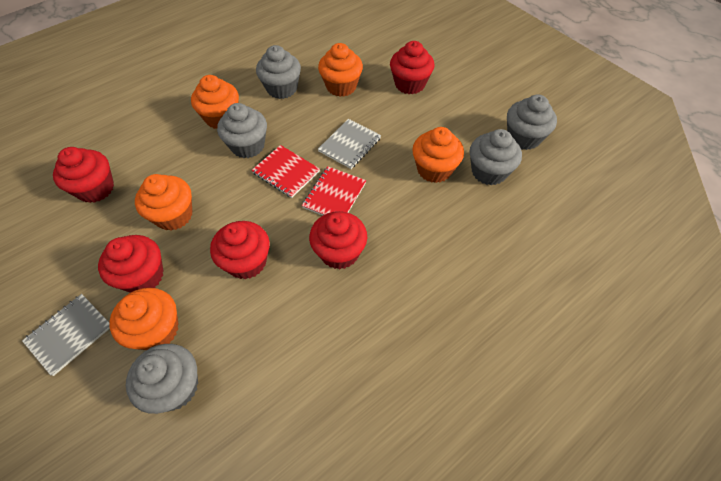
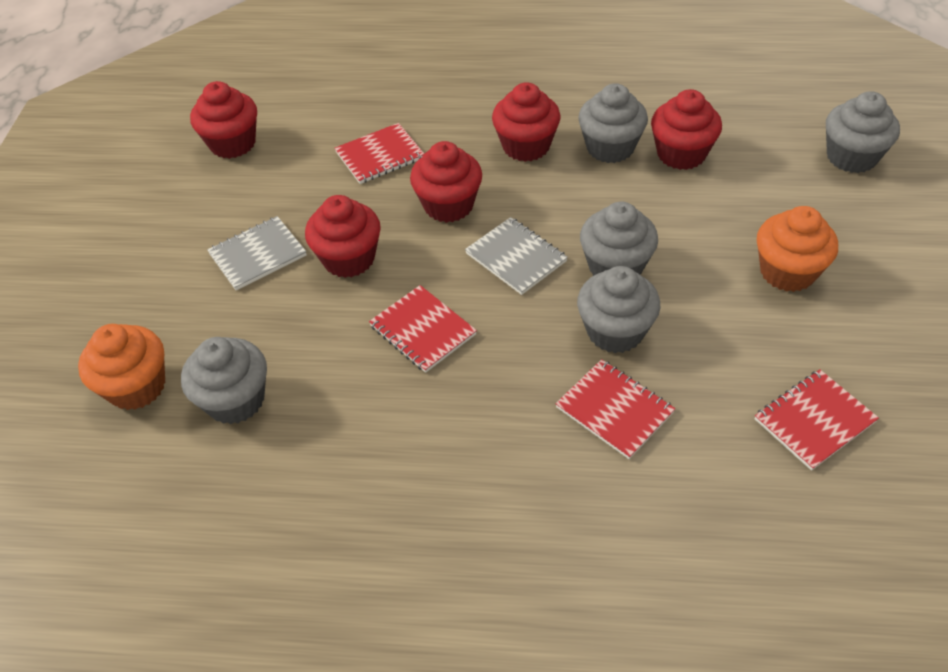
orange cupcake: [109,288,178,350] [135,174,192,231] [191,75,239,129] [318,43,363,97] [412,127,464,183] = 5 -> [78,324,165,410] [757,206,838,292] = 2
red notebook: [251,145,320,198] [302,166,366,216] = 2 -> [335,123,424,184] [369,285,477,373] [555,359,675,459] [755,369,879,471] = 4

